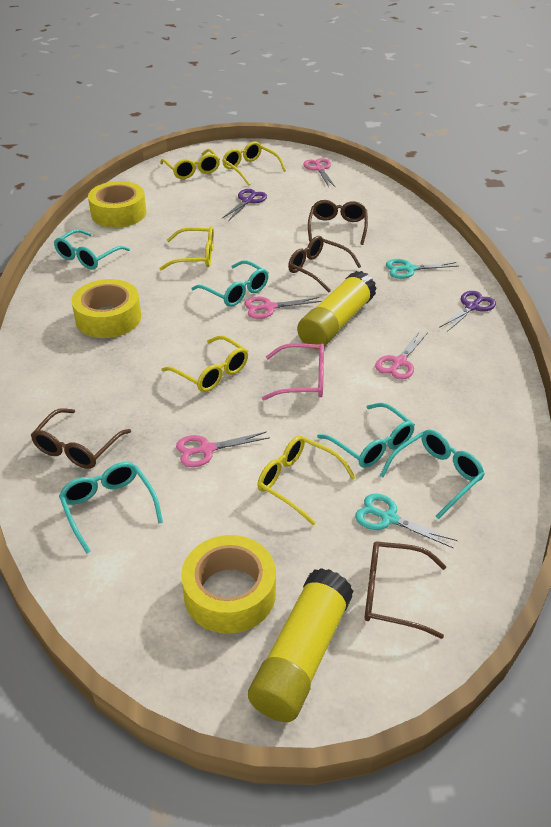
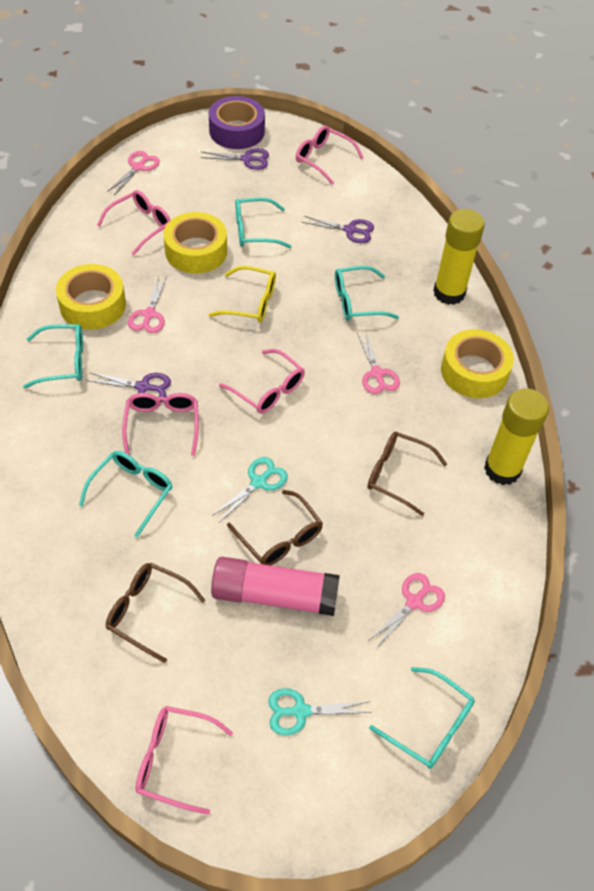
brown glasses: [31,408,131,469] [288,236,361,292] [308,200,368,245] [365,541,446,639] = 4 -> [106,563,205,663] [227,490,323,565] [367,432,447,516] = 3
pink glasses: [262,343,324,400] = 1 -> [97,190,170,256] [122,393,199,456] [136,706,233,815] [219,349,305,414] [296,126,364,185] = 5
pink glue stick: none = 0 -> [211,557,340,616] = 1
purple scissors: [222,189,267,221] [439,291,496,332] = 2 -> [87,372,171,402] [200,148,269,170] [302,216,374,243] = 3
purple tape: none = 0 -> [209,96,265,149] = 1
yellow glasses: [159,226,214,271] [160,149,220,179] [162,335,248,392] [222,141,286,186] [257,436,356,526] = 5 -> [208,266,276,323] = 1

